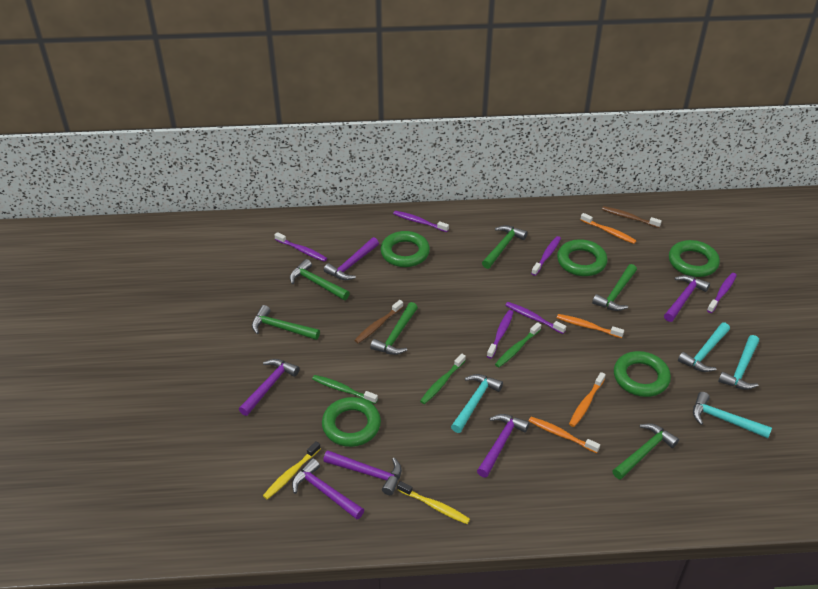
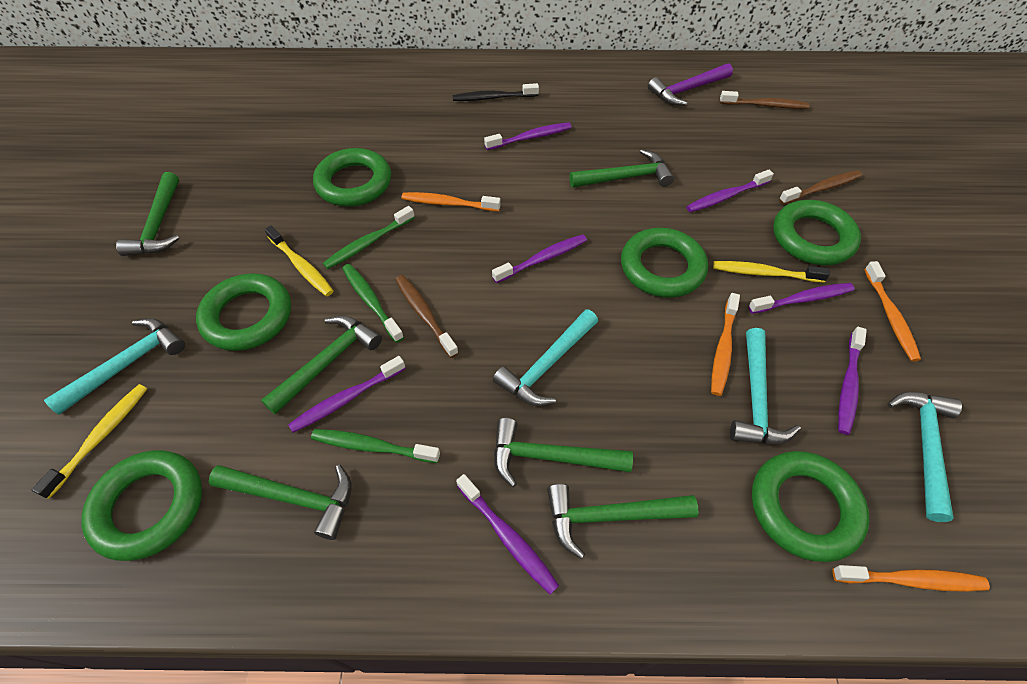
black toothbrush: none = 0 -> [453,83,539,101] = 1
brown toothbrush: [354,300,403,343] [602,206,662,228] = 2 -> [395,275,459,358] [720,91,810,109] [779,170,863,205] = 3
green ring: [322,397,381,447] [380,231,430,267] [557,239,608,276] [614,351,671,397] [669,240,720,277] = 5 -> [81,450,202,561] [196,273,291,351] [313,148,391,207] [621,228,708,298] [752,451,869,562] [773,200,861,265] = 6
purple hammer: [239,359,300,416] [292,458,364,519] [323,450,402,495] [324,237,379,280] [477,414,530,477] [664,275,710,322] = 6 -> [648,63,733,106] = 1
purple toothbrush: [274,232,327,262] [393,211,449,232] [487,310,514,359] [505,302,566,334] [531,236,561,276] [707,273,737,313] = 6 -> [288,356,406,433] [456,474,559,594] [484,122,572,150] [492,234,587,283] [686,169,774,212] [748,283,855,314] [838,327,867,435] = 7
yellow toothbrush: [263,441,321,499] [397,481,470,524] = 2 -> [32,384,147,499] [265,226,333,296] [713,261,830,283] = 3

